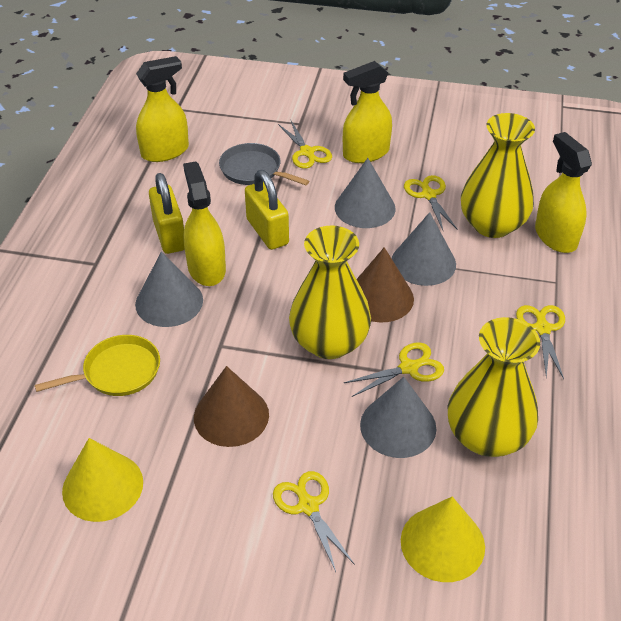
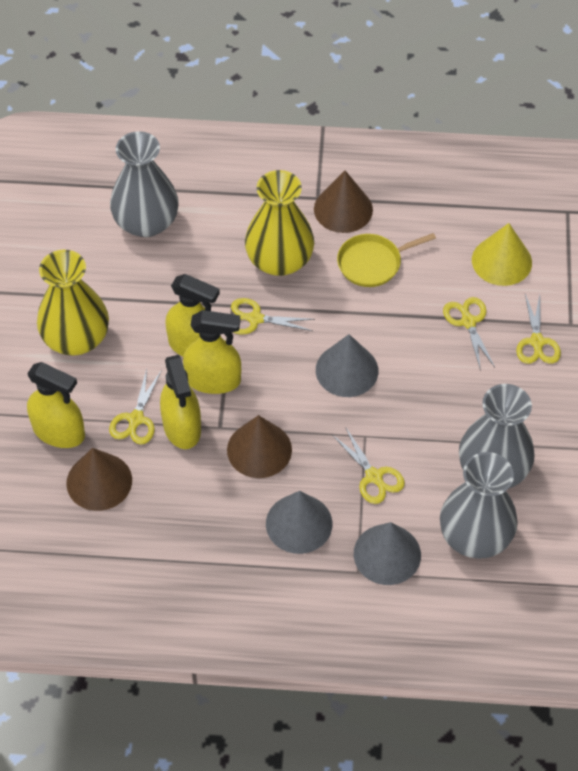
brown cone: [194,366,269,447] [357,247,414,323] = 2 -> [66,448,132,511] [227,415,292,478] [314,171,373,233] = 3
grey cone: [135,251,203,327] [335,158,396,228] [360,377,436,458] [392,212,456,286] = 4 -> [266,491,332,554] [316,334,378,397] [354,522,421,585] = 3
grey pan: [219,143,309,185] = 1 -> none = 0
grey vase: none = 0 -> [110,131,179,237] [440,452,518,559] [459,384,535,488] = 3
yellow cone: [62,438,143,522] [401,497,485,582] = 2 -> [472,223,532,286] = 1
yellow padlock: [149,173,185,254] [245,170,289,250] = 2 -> none = 0
yellow vase: [289,225,371,359] [448,317,540,457] [461,113,535,238] = 3 -> [37,250,109,355] [245,170,314,276] = 2

